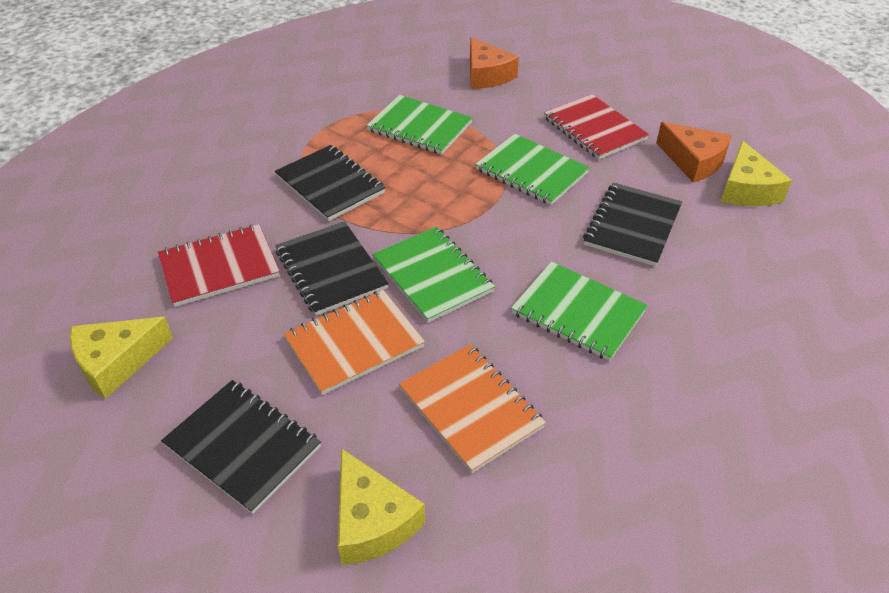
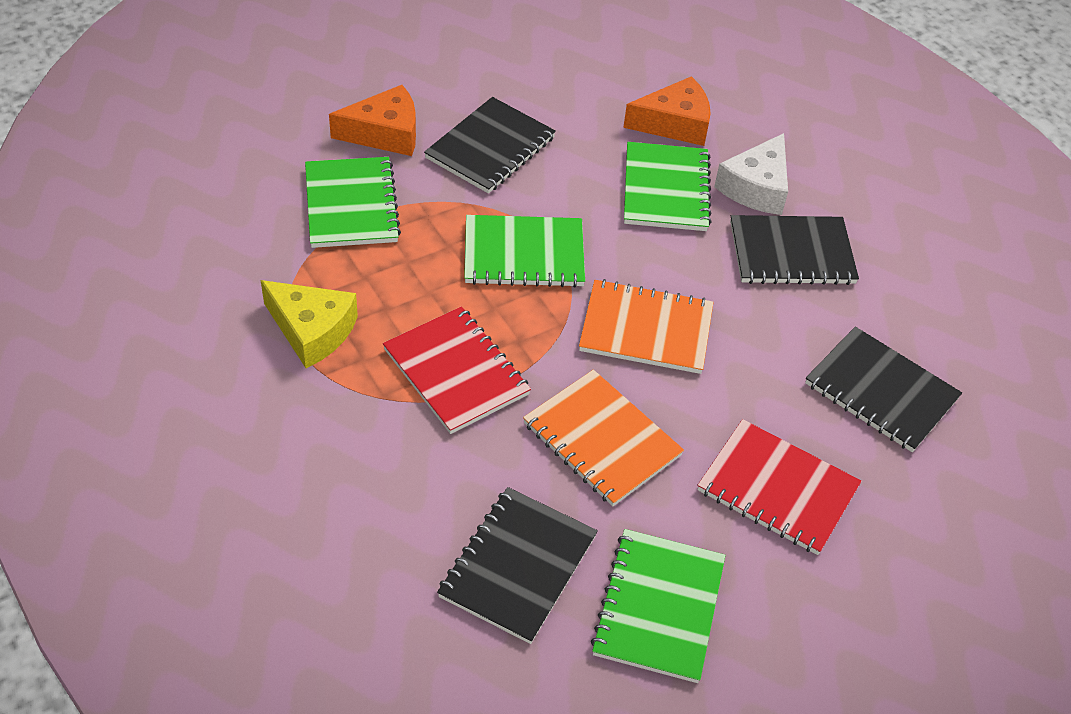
white cheese: none = 0 -> [714,133,788,215] = 1
yellow cheese: [70,317,173,399] [338,448,425,565] [720,141,792,206] = 3 -> [261,280,358,368] = 1

